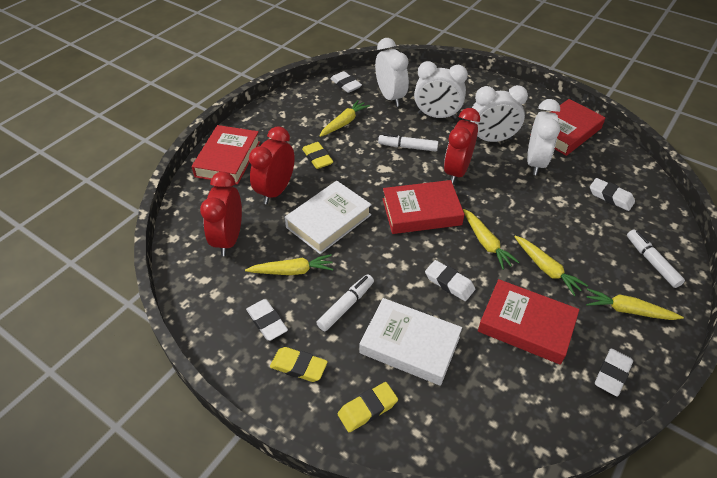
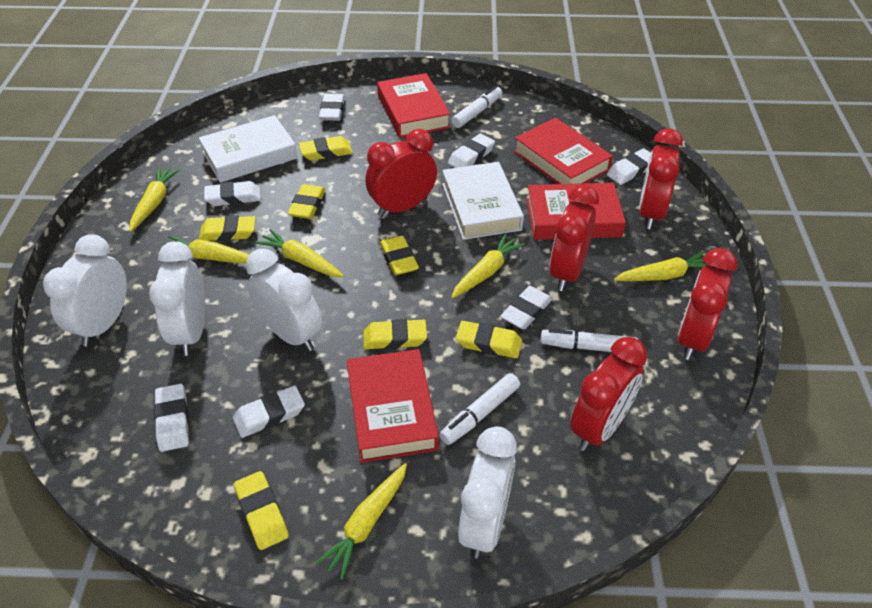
red clock: [200,172,242,256] [249,126,295,204] [444,108,480,184] = 3 -> [365,129,437,217] [550,185,599,291] [570,337,647,451] [639,128,683,230] [678,248,737,360] = 5
white eraser: [246,299,288,341] [330,71,362,93] [425,260,475,301] [590,178,635,211] [595,349,633,397] = 5 -> [154,384,189,452] [204,181,261,206] [233,386,305,438] [319,94,345,121] [448,134,495,168] [500,286,553,329] [606,148,651,185] = 7
yellow carrot: [245,254,334,275] [320,100,370,137] [463,209,519,270] [514,236,588,296] [586,288,684,320] = 5 -> [130,167,180,232] [164,236,250,264] [255,229,344,277] [315,463,407,580] [451,234,525,298] [614,251,712,281] = 6
yellow eraser: [270,347,328,382] [302,142,333,169] [338,382,398,432] = 3 -> [199,215,256,241] [234,471,289,550] [288,184,326,219] [299,136,353,161] [363,319,427,349] [379,236,419,275] [456,321,522,358] = 7

